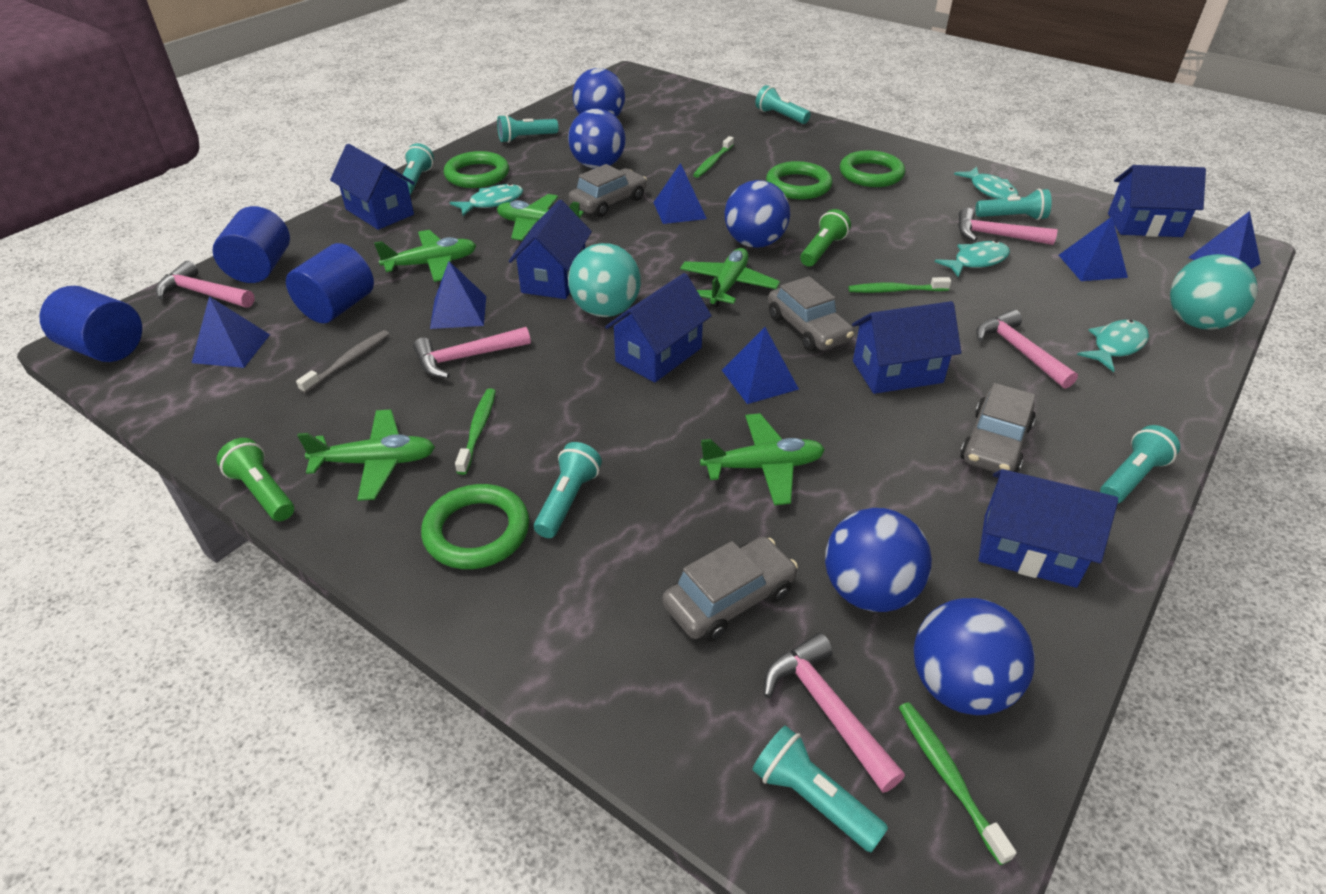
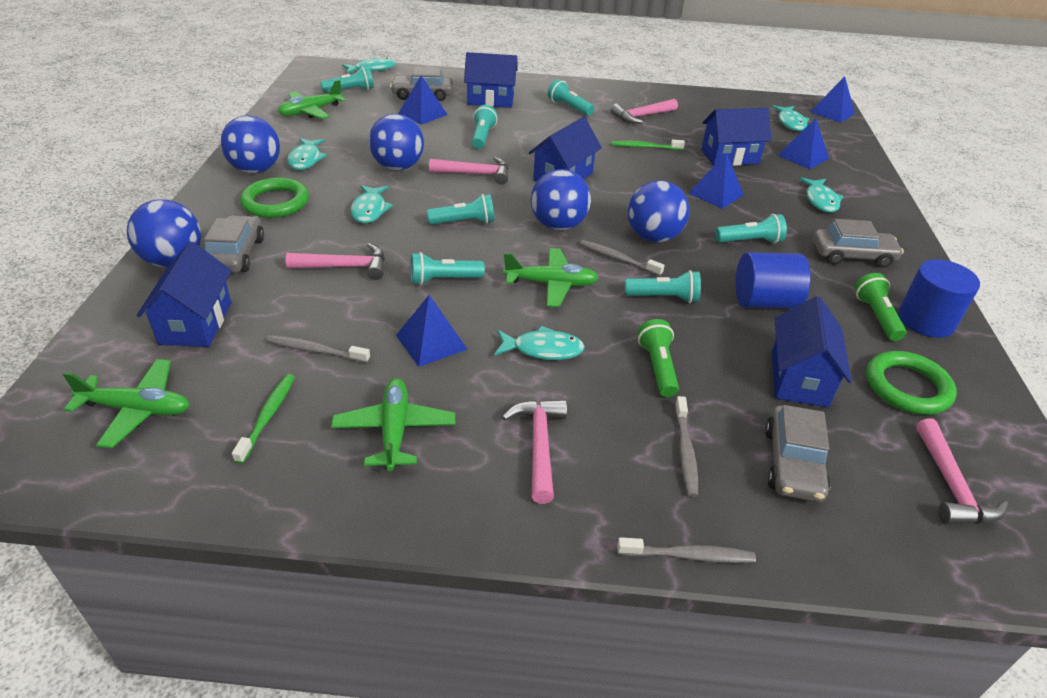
blue cylinder: [39,286,142,362] [213,206,290,283] [286,243,374,323] = 3 -> [735,252,811,309] [898,259,980,338] = 2
blue house: [330,144,415,230] [509,200,592,299] [605,273,712,383] [852,301,961,394] [978,469,1118,588] [1108,165,1206,237] = 6 -> [137,242,232,347] [464,52,518,108] [529,117,602,182] [701,108,772,166] [772,296,852,408] = 5
blue pyramid: [192,296,270,368] [430,261,486,329] [653,163,707,224] [722,327,799,404] [1059,217,1128,281] [1188,211,1261,269] = 6 -> [396,295,468,367] [398,75,448,125] [689,153,744,209] [778,118,829,169] [811,76,855,123] = 5
green plane: [297,410,435,501] [374,230,476,282] [497,194,584,241] [680,248,780,307] [700,413,825,506] = 5 -> [63,359,190,448] [278,80,346,119] [331,378,455,471] [503,248,599,307] = 4
green ring: [421,484,529,569] [444,151,509,188] [766,161,833,199] [840,150,905,187] = 4 -> [240,177,309,218] [866,351,957,415] = 2
green toothbrush: [455,388,496,475] [693,136,734,178] [848,277,951,293] [899,702,1017,865] = 4 -> [232,374,295,464] [611,139,685,150] = 2
grey toothbrush: [296,330,390,393] = 1 -> [266,335,370,363] [580,240,665,276] [617,537,756,563] [675,396,698,497] = 4
turquoise ball: [568,243,641,317] [1170,254,1258,329] = 2 -> none = 0
turquoise fish: [450,183,523,216] [935,241,1010,277] [954,167,1019,199] [1077,320,1149,372] = 4 -> [287,138,327,170] [342,57,396,74] [351,185,393,223] [494,326,585,360] [772,105,809,131] [799,177,843,213] = 6

